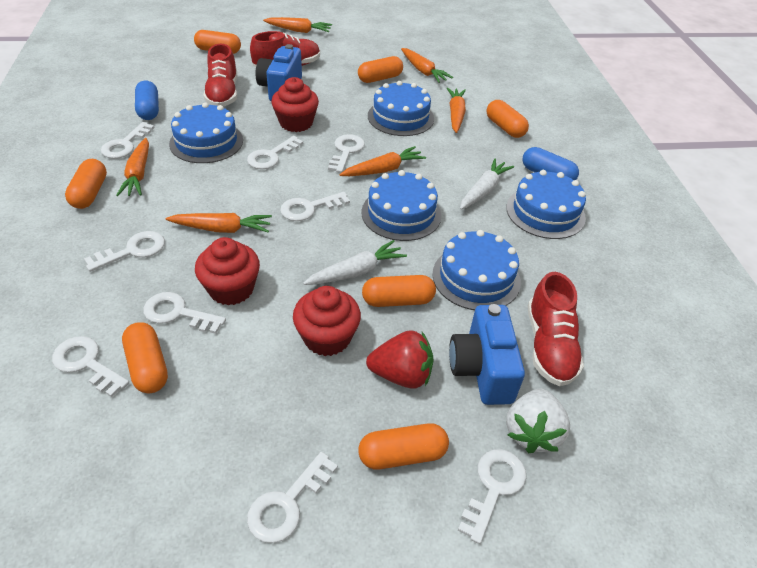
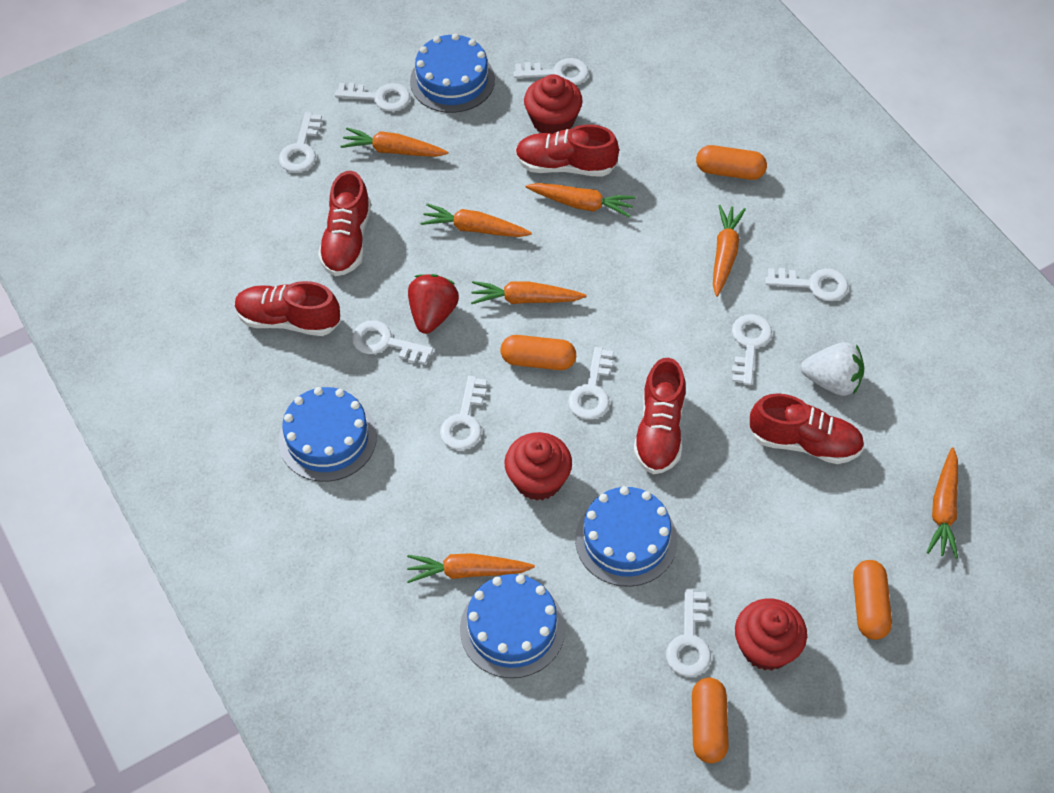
blue cake: [169,103,243,163] [361,170,441,241] [368,81,434,136] [432,230,521,310] [506,170,586,239] = 5 -> [278,387,377,482] [410,33,495,113] [460,574,565,678] [575,486,677,587] = 4
blue camera: [256,44,302,101] [449,304,525,405] = 2 -> none = 0
blue capsule: [135,80,159,120] [523,147,579,180] = 2 -> none = 0
orange capsule: [65,159,107,209] [122,322,168,393] [194,30,241,54] [358,56,403,83] [358,423,449,469] [362,275,436,307] [486,100,529,138] = 7 -> [501,335,576,370] [692,678,729,763] [696,145,767,180] [853,560,892,640] = 4
orange carrot: [116,138,149,196] [165,213,272,233] [263,17,332,33] [340,146,426,176] [401,48,453,83] [447,88,466,133] = 6 -> [340,127,448,157] [407,553,535,583] [420,203,532,237] [471,281,586,304] [525,183,636,218] [713,205,746,297] [926,447,958,559] = 7
red shoe: [203,44,237,106] [250,31,320,67] [528,272,584,386] = 3 -> [235,281,340,336] [318,171,371,276] [515,125,619,177] [633,358,686,474] [749,393,864,464] = 5
white carrot: [303,240,407,285] [460,158,514,210] = 2 -> none = 0

